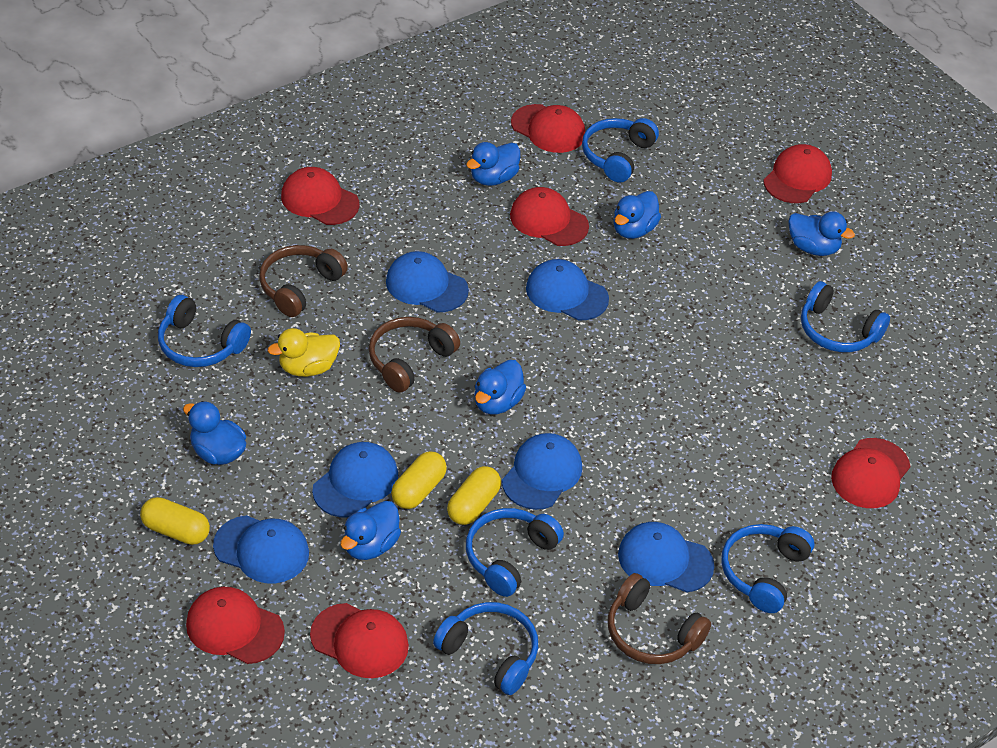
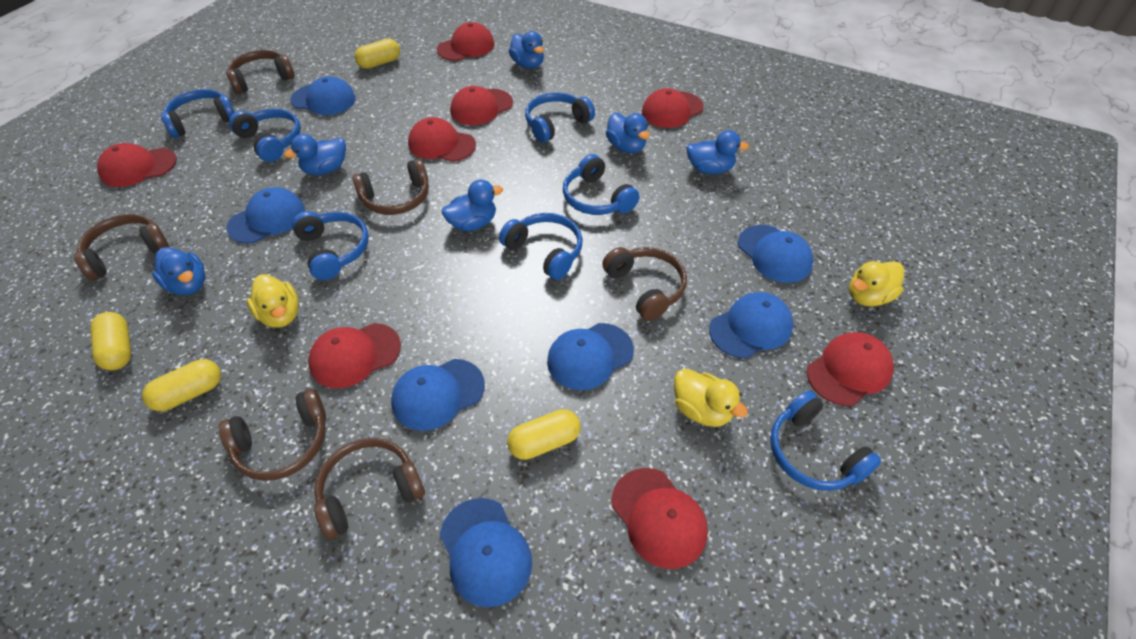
blue cap: [213,515,309,583] [312,442,398,518] [386,251,469,312] [502,433,582,510] [526,259,609,320] [618,522,715,592] = 6 -> [227,187,305,244] [290,76,356,115] [391,359,485,431] [439,498,532,607] [547,323,634,390] [709,292,793,359] [738,225,813,283] = 7
blue headphones: [158,295,251,367] [433,602,538,695] [466,508,564,597] [582,118,659,183] [721,524,814,613] [801,281,890,352] = 6 -> [161,89,235,138] [229,109,301,162] [292,211,369,280] [499,213,583,280] [525,92,595,143] [563,154,640,215] [770,391,881,491] = 7
brown headphones: [259,245,348,317] [369,317,460,393] [608,573,711,664] = 3 -> [74,214,169,280] [219,389,326,481] [226,50,295,94] [314,438,425,539] [352,159,429,215] [602,247,687,321] = 6
red cap: [186,587,285,664] [281,167,360,225] [310,603,409,678] [510,187,589,246] [511,104,585,153] [763,144,832,203] [831,438,911,508] = 7 -> [97,143,177,187] [308,323,401,389] [408,117,476,162] [437,22,495,61] [450,86,513,125] [612,468,708,569] [642,88,704,128] [807,332,894,406] = 8
yellow capsule: [140,497,210,545] [391,451,447,509] [447,466,501,525] = 3 -> [90,312,131,370] [142,359,221,411] [355,39,400,69] [507,409,581,460] = 4
yellow duck: [268,328,340,377] = 1 -> [247,274,299,328] [674,369,748,427] [849,261,904,306] = 3

